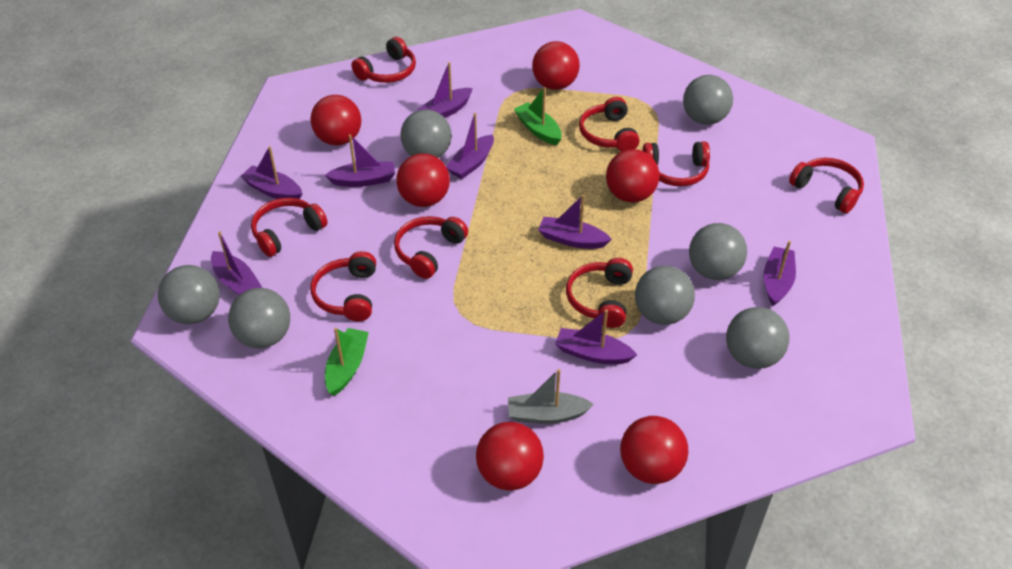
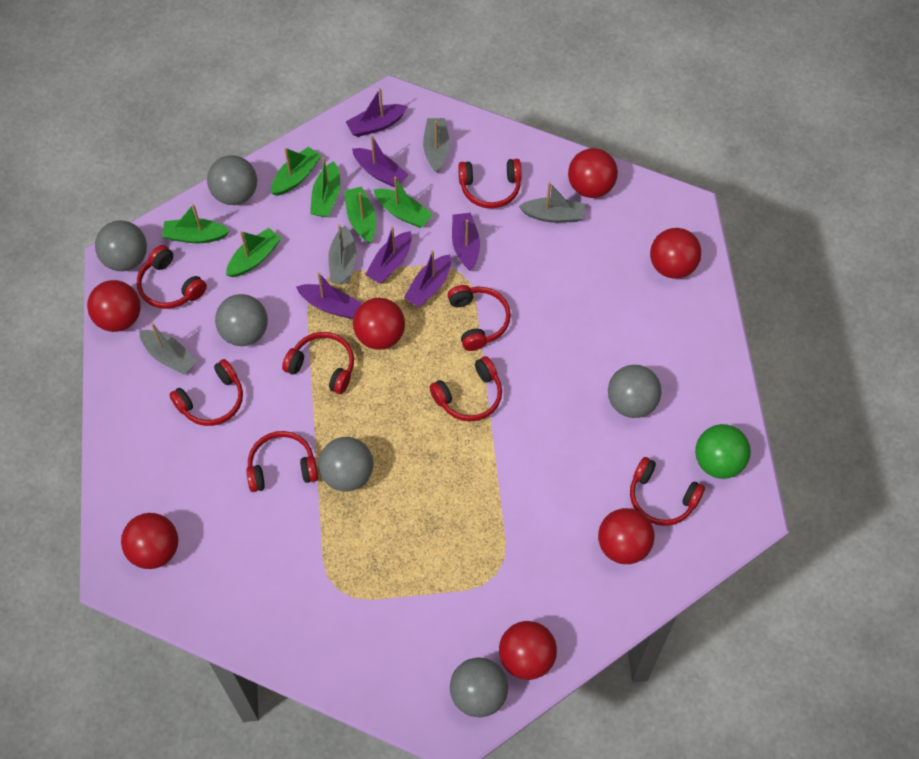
green ball: none = 0 -> [695,424,751,479] = 1
green boat: [325,328,369,396] [514,87,562,145] = 2 -> [162,204,230,243] [226,228,281,277] [271,147,321,196] [310,158,340,217] [344,186,376,243] [373,177,433,228] = 6
grey ball: [158,265,220,324] [228,288,290,349] [400,109,452,158] [635,266,695,325] [683,75,733,125] [689,223,747,280] [726,307,790,369] = 7 -> [95,221,147,271] [207,155,257,205] [215,294,268,346] [319,437,374,492] [450,657,508,718] [608,365,662,418] = 6
grey boat: [508,369,594,424] = 1 -> [139,323,197,375] [328,225,356,284] [423,118,450,173] [518,182,585,223] = 4
purple boat: [211,231,262,295] [240,146,302,199] [325,134,395,187] [417,62,473,118] [446,113,494,179] [538,195,612,249] [555,309,637,364] [764,241,796,306] = 8 -> [296,272,361,319] [346,88,408,137] [352,136,409,188] [365,226,412,284] [404,250,451,307] [452,213,480,271] = 6
red ball: [310,95,361,145] [396,153,450,207] [476,422,544,491] [532,41,580,90] [606,149,659,203] [620,416,688,484] = 6 -> [87,280,141,332] [121,513,178,569] [353,298,405,350] [499,621,557,680] [568,148,618,198] [598,508,655,564] [650,228,701,279] = 7

